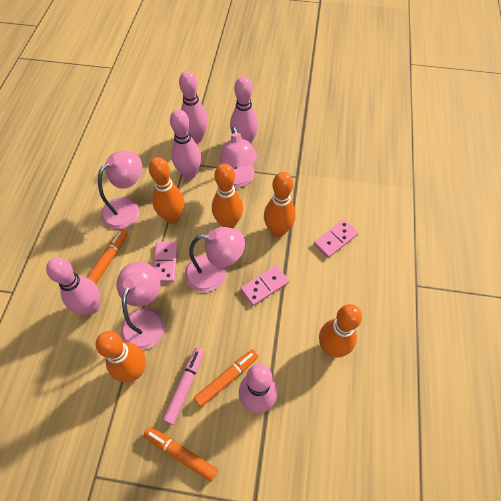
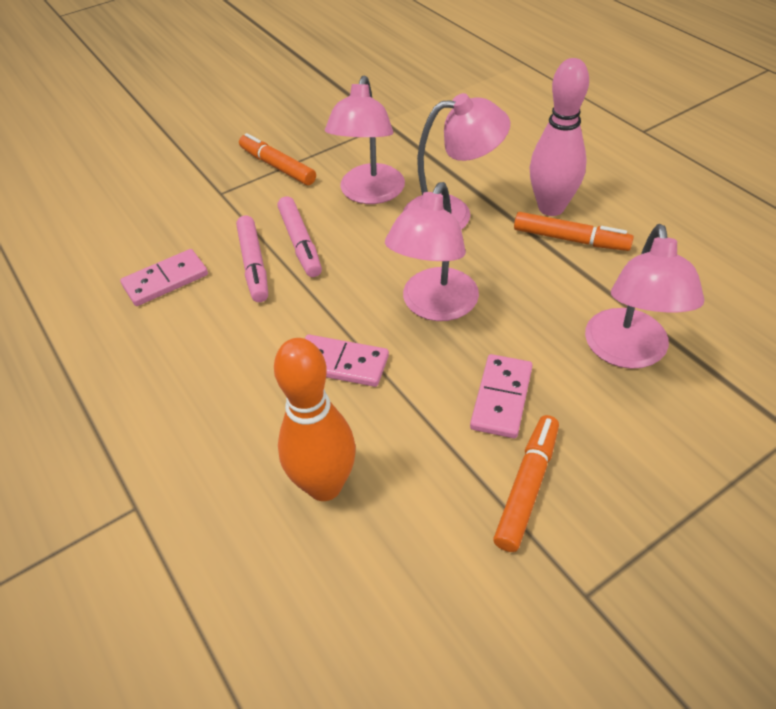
orange bowling pin: [96,331,146,382] [149,157,184,224] [212,163,243,228] [264,172,296,237] [319,304,362,357] = 5 -> [274,338,356,501] = 1
pink bowling pin: [46,258,100,315] [170,109,201,179] [179,71,208,143] [230,76,258,144] [239,364,278,413] = 5 -> [529,58,589,216] = 1
pink marker: [163,348,204,425] = 1 -> [236,216,268,302] [277,196,322,277] = 2

